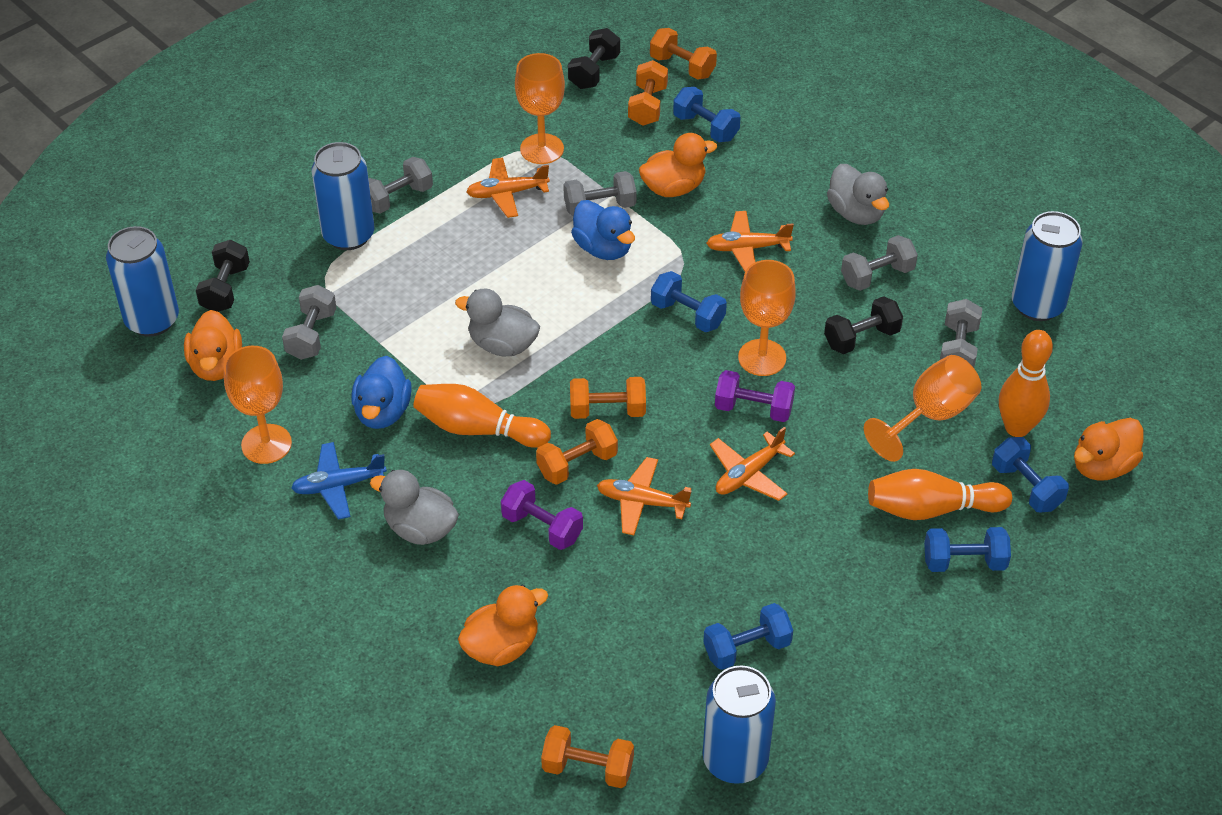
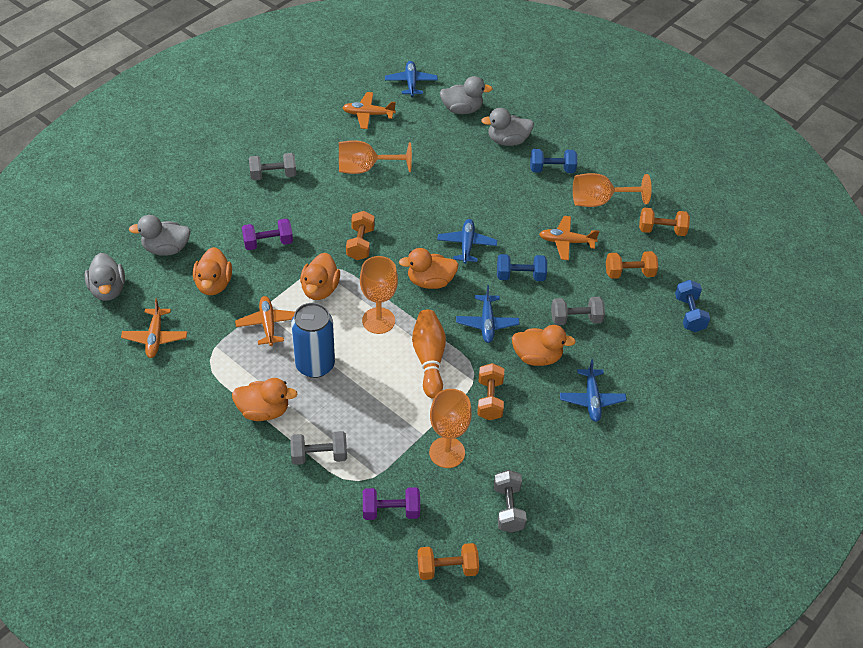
black dumbbell: [196,240,250,312] [568,28,620,89] [824,296,903,354] = 3 -> none = 0
blue can: [106,226,179,337] [311,142,375,250] [703,666,776,784] [1012,211,1083,321] = 4 -> [291,303,335,378] = 1
blue duck: [351,356,412,429] [571,200,635,260] = 2 -> none = 0
blue dumbbell: [651,271,727,332] [673,87,741,142] [703,603,793,670] [924,527,1011,572] [992,437,1069,513] = 5 -> [497,254,547,281] [530,149,577,173] [675,280,710,332] = 3
blue plane: [291,442,387,520] = 1 -> [385,61,438,97] [437,219,497,264] [456,285,519,343] [560,359,627,422] = 4
grey duck: [370,470,459,545] [455,289,540,357] [827,164,889,225] = 3 -> [85,253,125,301] [129,215,191,256] [440,76,493,114] [481,108,534,146] = 4
grey dumbbell: [282,285,337,360] [369,157,433,214] [563,171,636,216] [841,235,918,291] [940,299,983,368] = 5 -> [249,153,296,180] [290,431,347,465] [494,470,527,533] [551,297,605,325] = 4
orange bowling pin: [413,384,551,448] [868,469,1012,520] [999,330,1053,437] = 3 -> [412,309,446,399] = 1
orange duck: [184,310,242,381] [458,585,548,666] [639,133,717,197] [1074,418,1144,481] = 4 -> [193,247,232,295] [232,378,297,421] [300,253,340,300] [399,248,459,289] [512,325,576,366] = 5

